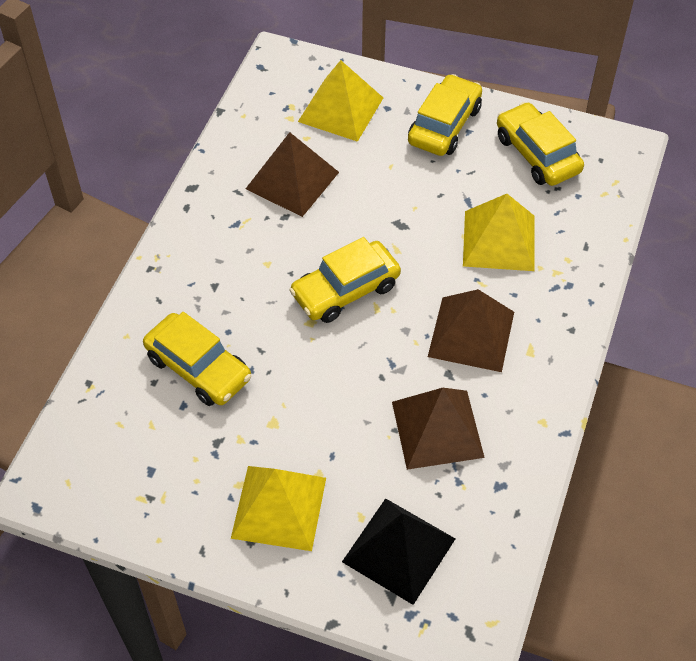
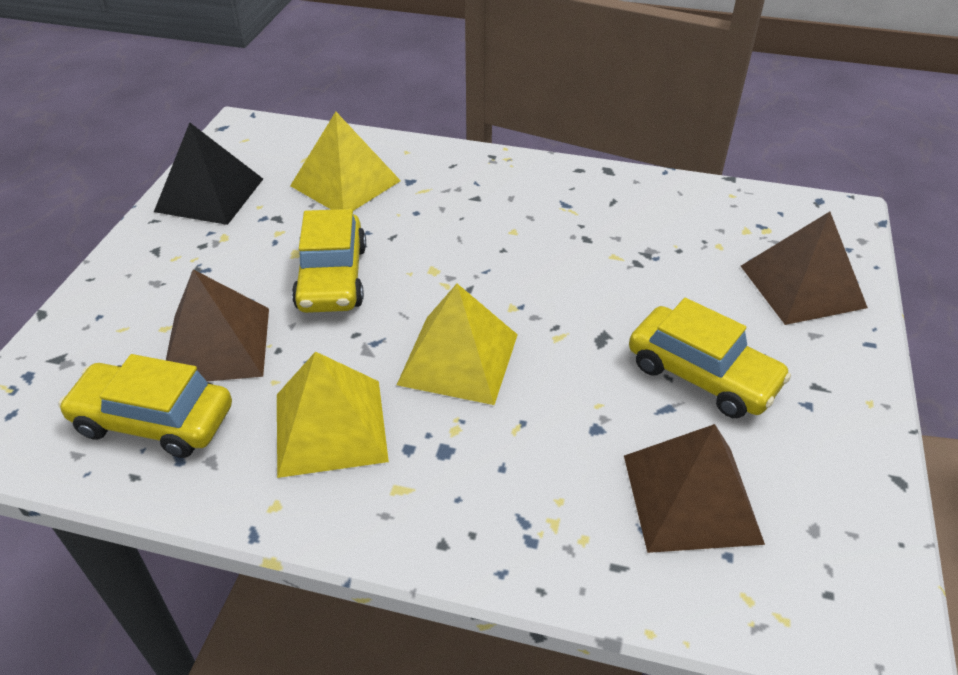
yellow car: [143,312,251,406] [289,237,401,323] [408,74,482,156] [497,102,584,186] = 4 -> [58,354,232,458] [292,209,366,313] [629,298,791,418] = 3

